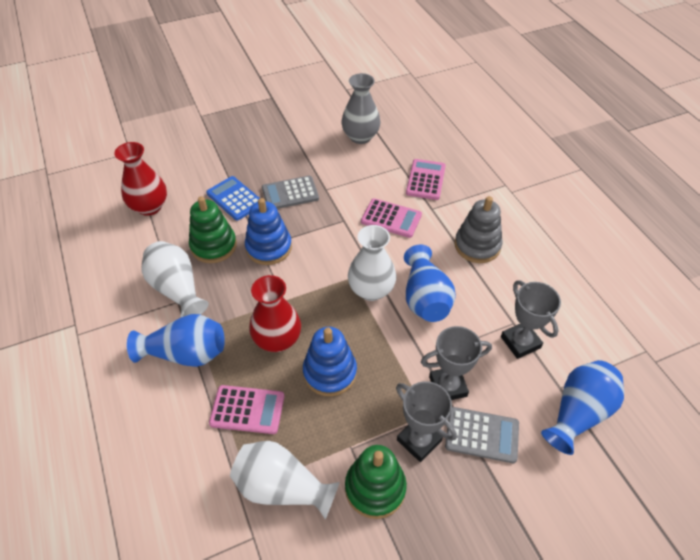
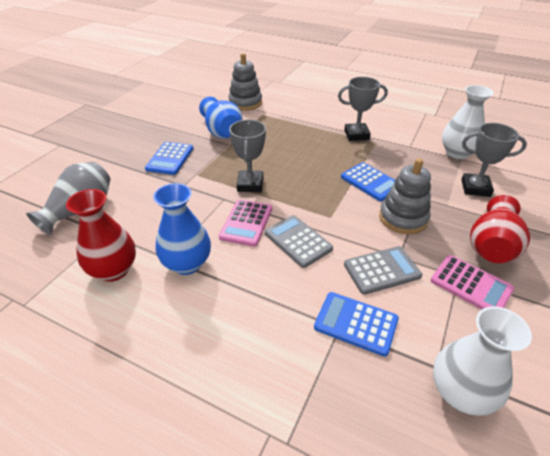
blue calculator: [206,176,260,221] = 1 -> [145,142,193,175] [314,292,399,357] [341,162,395,201] = 3
blue stacking toy: [245,198,292,265] [303,327,357,396] = 2 -> none = 0
blue vase: [127,314,225,367] [404,244,456,322] [541,360,624,455] = 3 -> [153,183,211,275] [199,97,243,139] = 2
green stacking toy: [189,196,237,263] [345,445,407,519] = 2 -> none = 0
grey stacking toy: [455,196,502,263] = 1 -> [228,53,262,111] [379,158,431,234] = 2
pink calculator: [209,385,284,434] [361,198,422,238] [406,159,446,200] = 3 -> [219,200,272,247] [431,255,514,309] = 2
white vase: [142,241,209,317] [230,441,340,520] [348,225,396,301] = 3 -> [433,306,532,416] [442,85,494,159] = 2

